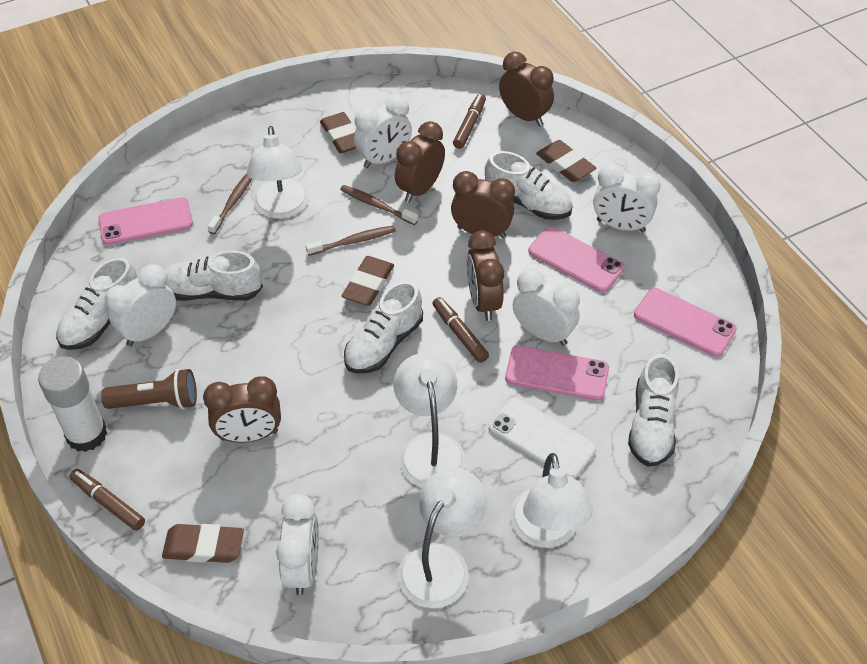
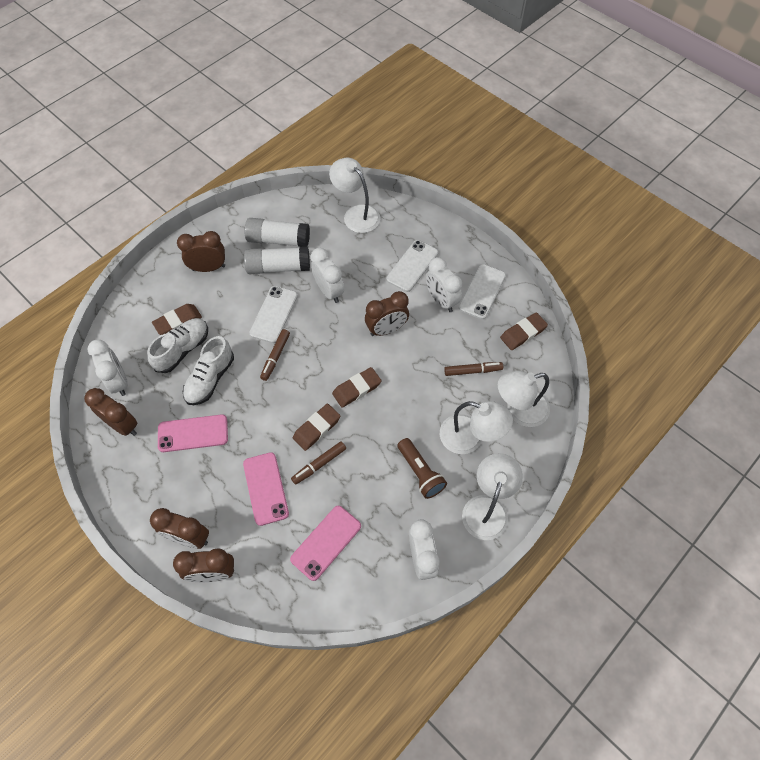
brown toothbrush: [208,173,252,234] [306,226,396,256] [340,185,418,225] = 3 -> none = 0
pink phone: [98,197,193,245] [505,345,609,401] [528,227,625,292] [634,288,737,357] = 4 -> [158,414,228,452] [243,452,289,526] [290,506,361,581] = 3
white clock: [105,264,176,346] [276,494,319,596] [354,95,412,168] [513,268,580,346] [593,164,661,233] = 5 -> [87,340,128,396] [311,248,344,303] [409,519,440,580] [426,257,462,312] = 4
white glue stick: [38,356,107,452] = 1 -> [244,247,310,274] [245,218,310,247] = 2
white phone: [489,397,596,479] = 1 -> [249,286,298,343] [386,240,438,292] [459,264,506,319] = 3
white shoe: [56,257,138,350] [165,251,263,301] [344,281,423,373] [485,151,573,220] [628,354,679,467] = 5 -> [147,318,208,373] [183,336,234,405] = 2

